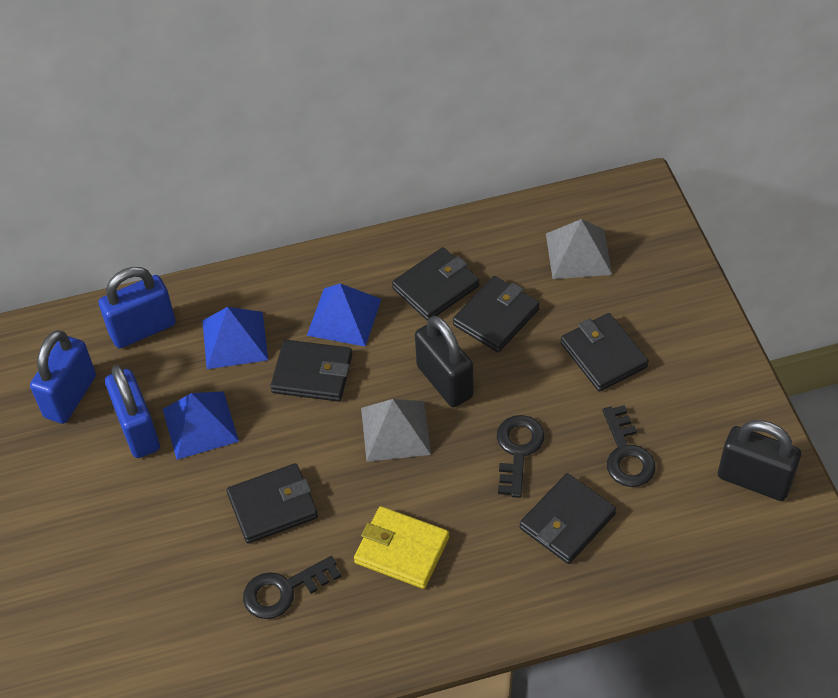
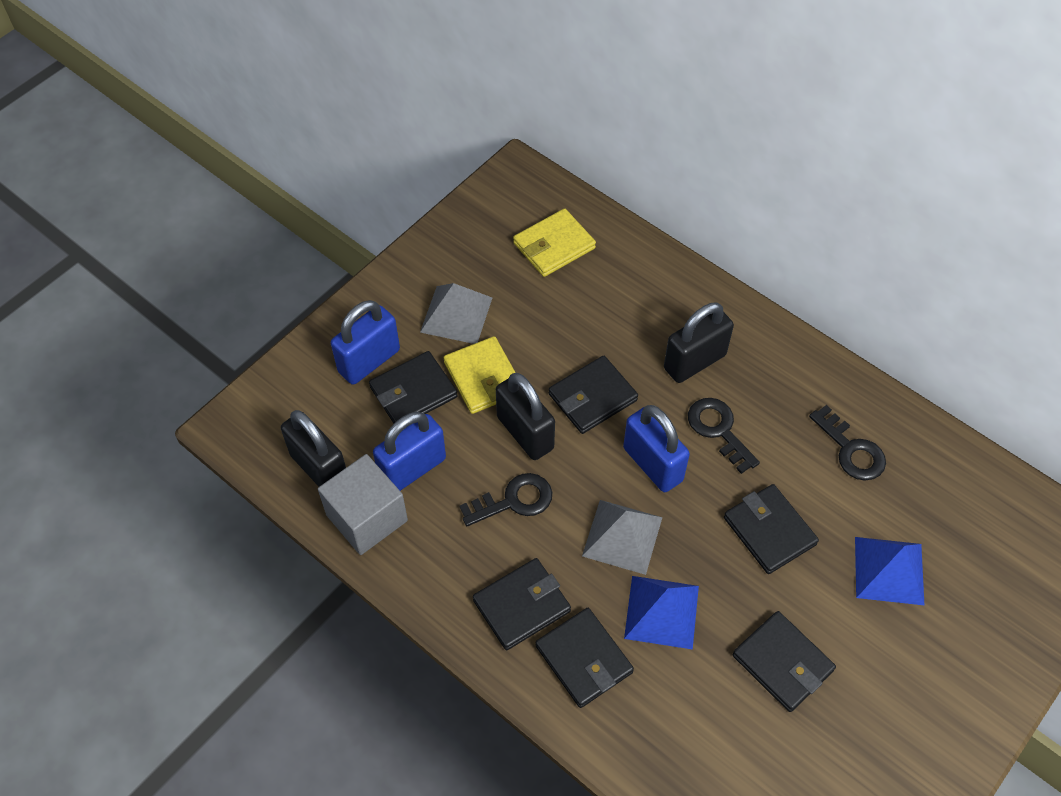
black padlock: [415,316,474,407] [718,420,801,501] = 2 -> [281,410,346,487] [496,373,555,460] [664,303,734,383] = 3
blue pyramid: [163,391,239,460] [203,307,268,369] [307,283,381,347] = 3 -> [624,576,699,650] [855,537,925,606] = 2
grey cube: none = 0 -> [318,454,408,555] = 1
yellow wallet: [354,506,449,589] = 1 -> [443,336,516,414] [513,208,596,277] = 2

